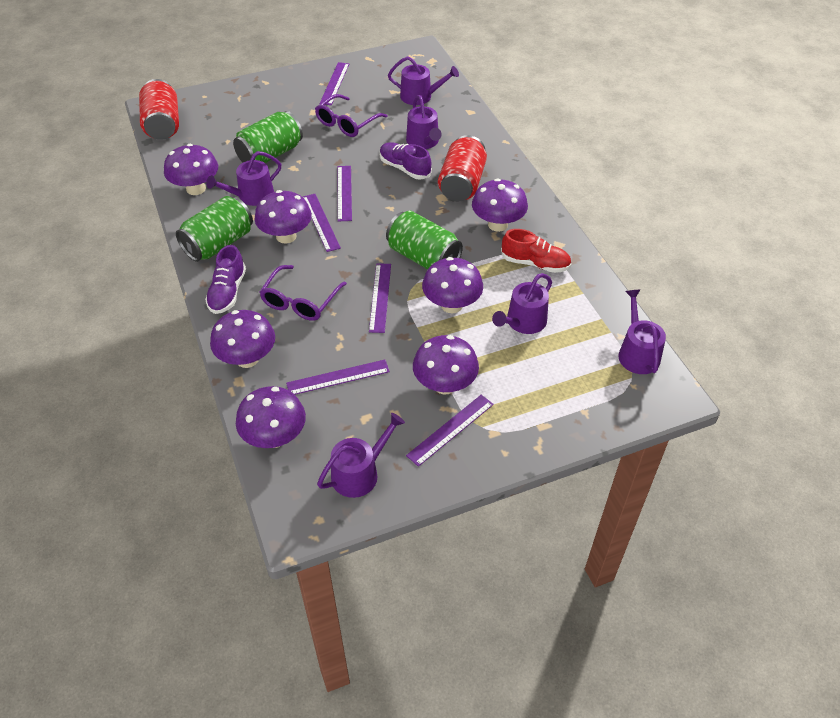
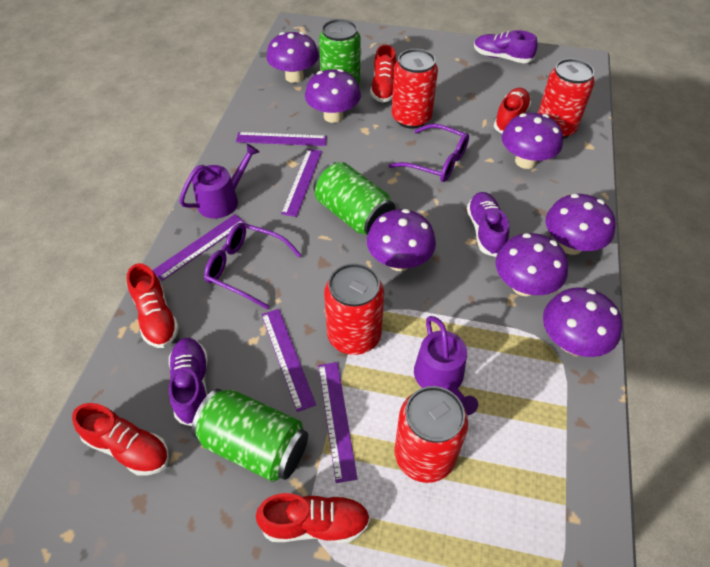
purple ruler: [286,360,390,395] [303,194,341,252] [320,62,349,105] [338,166,352,222] [369,263,391,333] [406,395,494,467] = 6 -> [152,214,245,281] [236,132,327,146] [261,309,316,412] [281,149,322,217] [318,362,358,483] = 5
purple shoe: [205,245,246,314] [380,142,432,180] = 2 -> [169,338,208,426] [467,192,509,257] [474,30,537,63] = 3
purple watering can: [206,151,281,206] [317,413,405,498] [388,56,459,105] [406,95,442,149] [492,273,552,334] [618,289,666,374] = 6 -> [179,143,259,219] [414,316,478,415] = 2
red can: [139,79,179,140] [438,135,487,201] = 2 -> [324,263,384,355] [392,49,438,129] [394,386,468,483] [538,58,595,139] = 4
red shoe: [501,229,571,273] = 1 -> [72,403,169,475] [127,263,179,348] [256,493,370,543] [370,45,396,103] [494,88,531,134] = 5

